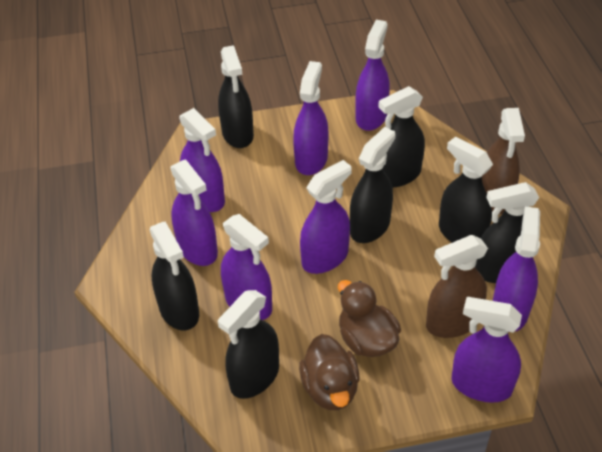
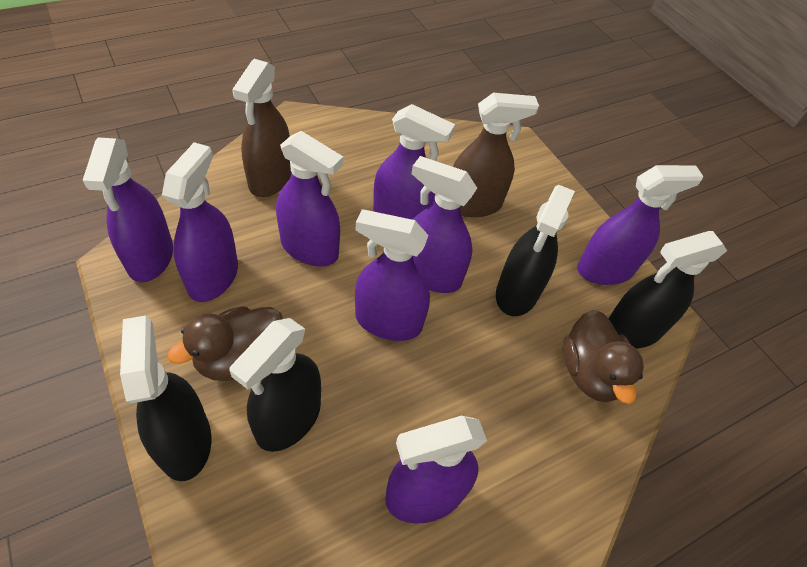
black spray bottle: [150,222,199,330] [218,45,254,148] [218,290,279,399] [350,127,395,243] [378,86,425,187] [439,137,493,243] [475,182,539,283] = 7 -> [120,316,211,481] [229,318,321,452] [496,185,575,316] [608,231,727,348] = 4

